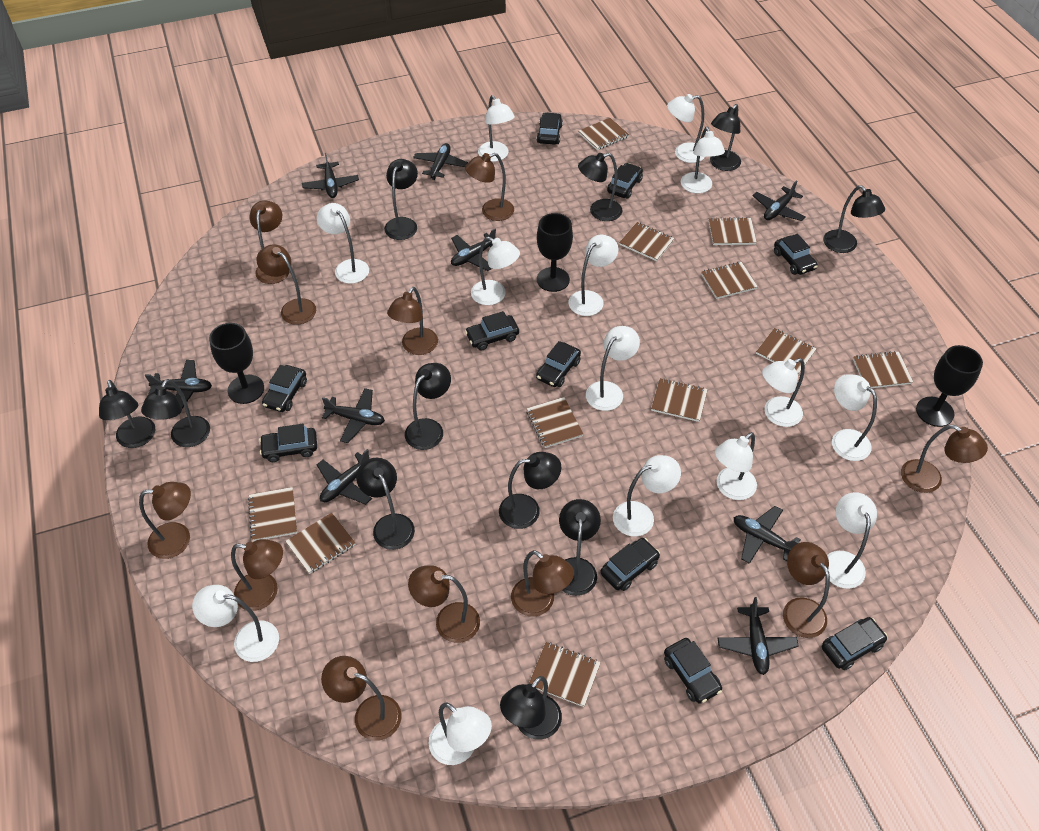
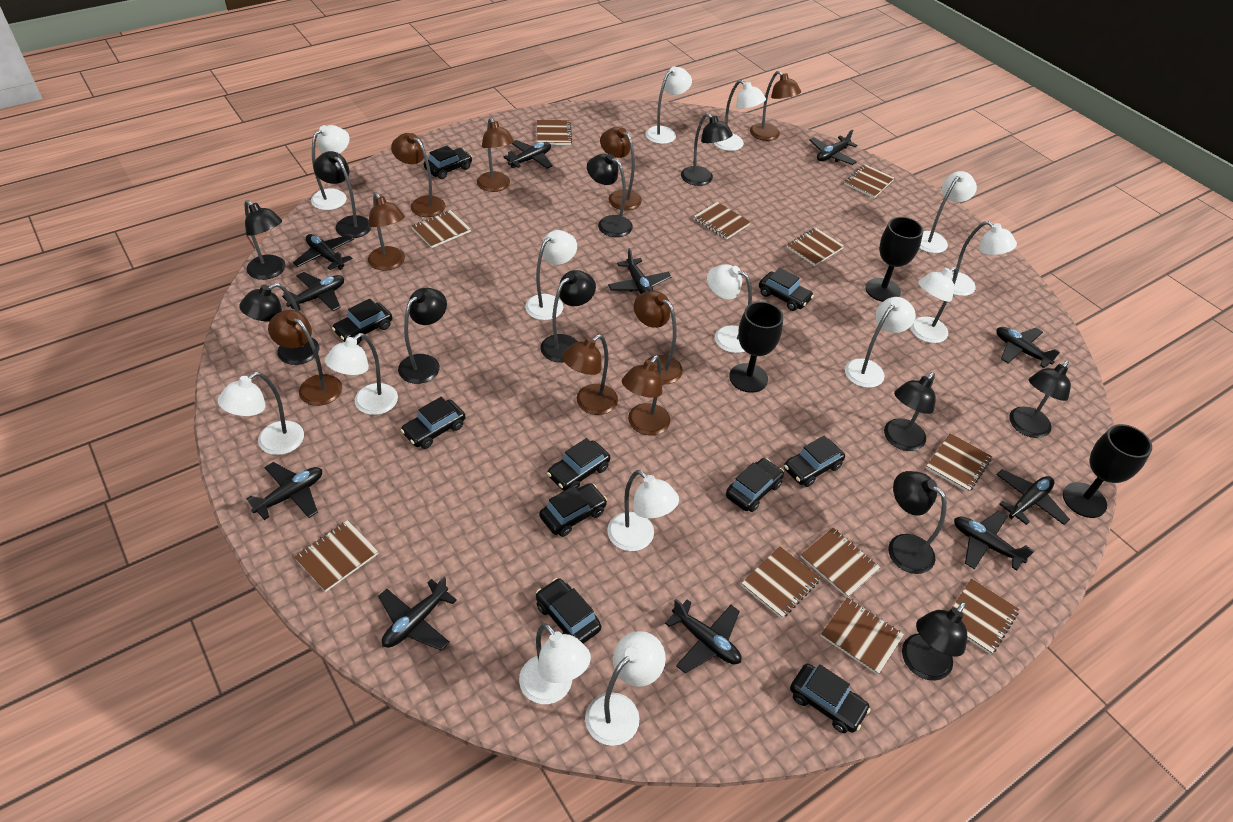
black plane: [145,360,212,409] [302,153,359,198] [317,449,372,505] [322,388,385,443] [413,143,468,180] [451,229,496,271] [718,597,799,675] [734,506,801,564] [752,180,806,221] = 9 -> [247,462,322,520] [282,272,344,311] [293,234,354,270] [378,577,457,651] [503,140,553,169] [608,248,672,294] [665,599,741,673] [809,129,857,165] [954,511,1034,570] [996,327,1060,368] [996,469,1070,525] = 11
brown lamp: [139,482,191,559] [231,539,283,611] [250,200,290,284] [256,244,316,325] [321,656,402,741] [387,287,438,355] [408,565,480,643] [465,153,514,221] [511,550,574,617] [783,542,830,638] [901,425,988,493] = 11 -> [268,310,342,406] [368,192,405,271] [391,133,446,217] [477,118,514,192] [562,334,618,415] [600,127,642,210] [622,355,670,435] [634,291,683,385] [750,71,801,141] = 9

